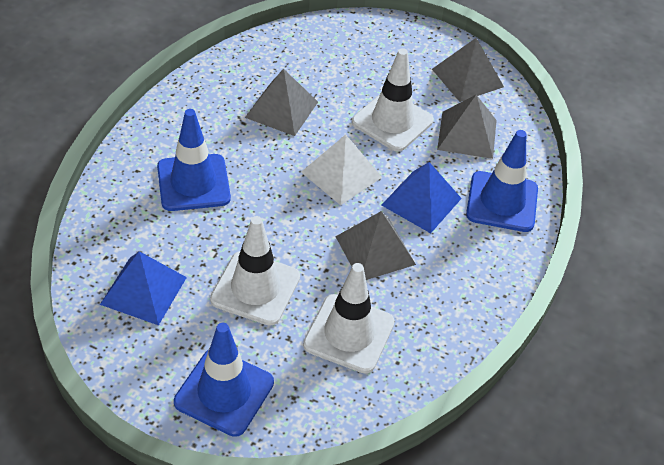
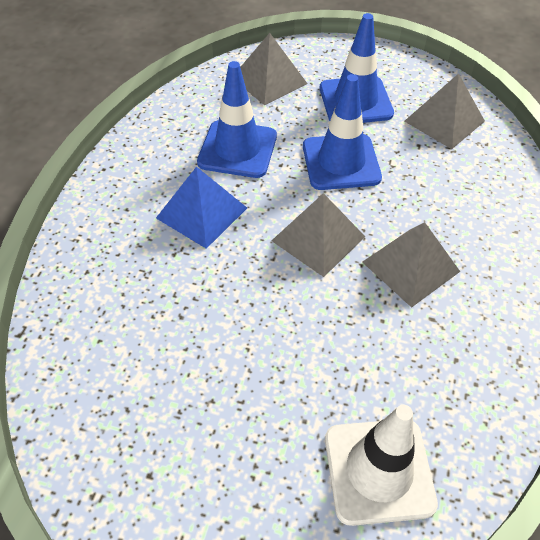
blue pyramid: [100,251,187,325] [382,162,462,233] = 2 -> [156,167,247,249] = 1
white pyramid: [301,134,382,205] = 1 -> none = 0
white traffic cone: [210,216,300,326] [303,263,395,373] [352,48,434,152] = 3 -> [325,405,438,526] = 1

